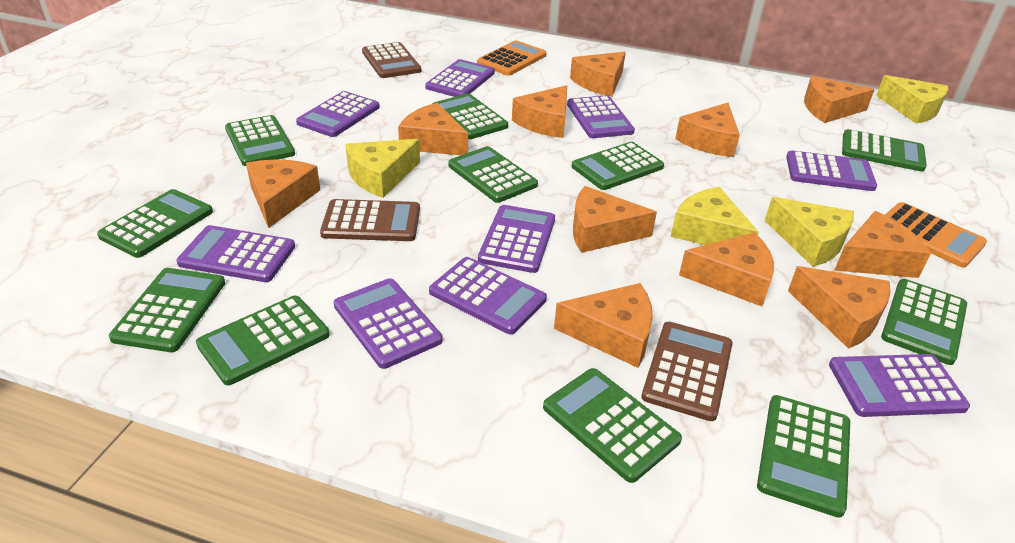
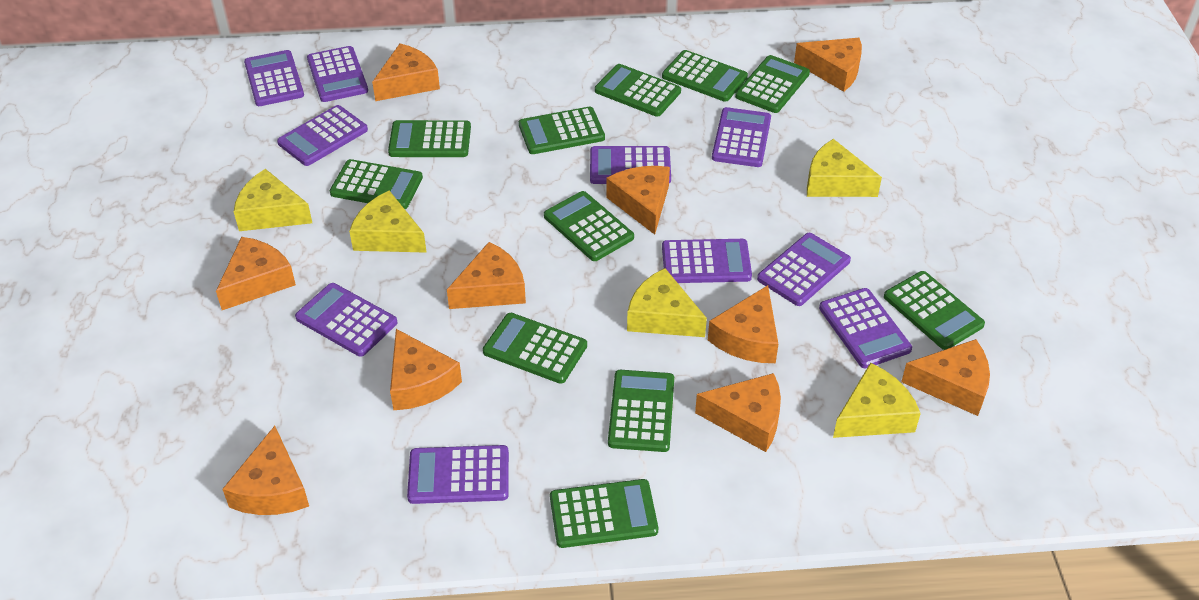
brown calculator: [320,199,420,241] [362,42,421,78] [641,322,733,421] = 3 -> none = 0
orange calculator: [477,40,546,76] [885,202,987,268] = 2 -> none = 0
orange cheese: [246,159,320,228] [398,103,468,155] [512,85,567,138] [554,283,653,368] [570,51,626,97] [573,186,657,253] [675,103,740,157] [679,232,774,306] [788,266,891,349] [804,76,875,123] [835,211,931,278] = 11 -> [216,237,296,310] [222,426,309,515] [372,43,440,101] [390,329,462,410] [447,242,526,309] [606,166,670,235] [695,373,781,452] [708,285,778,363] [794,38,862,92] [901,339,990,416] = 10
purple calculator: [176,225,295,282] [296,91,380,137] [334,278,442,369] [425,59,495,97] [429,257,547,334] [478,205,555,273] [567,95,635,138] [786,150,877,191] [829,354,970,417] = 9 -> [244,50,304,106] [277,105,368,166] [295,283,398,357] [307,46,368,102] [407,445,509,504] [590,146,671,184] [662,239,752,283] [712,107,771,167] [757,233,851,306] [819,288,912,368] = 10
yellow cheese: [345,139,420,198] [671,187,759,245] [765,197,854,267] [876,75,948,123] = 4 -> [234,169,312,231] [349,191,427,253] [627,268,707,337] [807,139,882,197] [833,363,921,438] = 5

